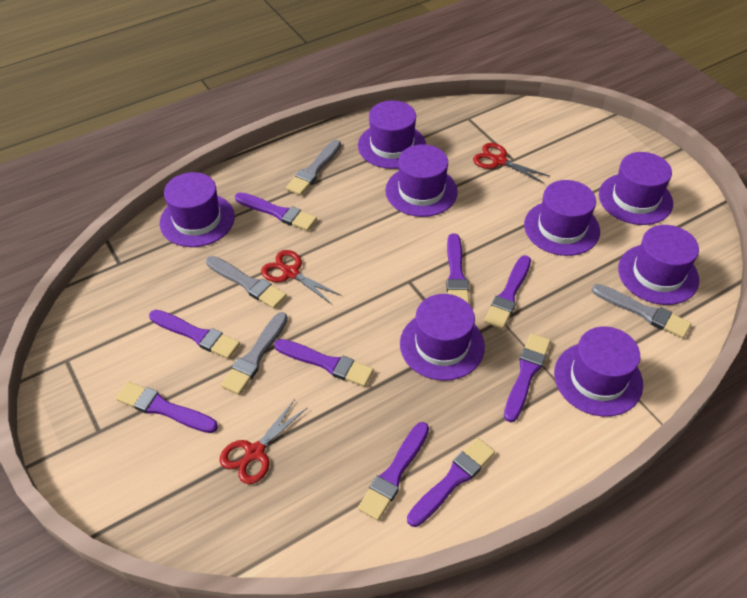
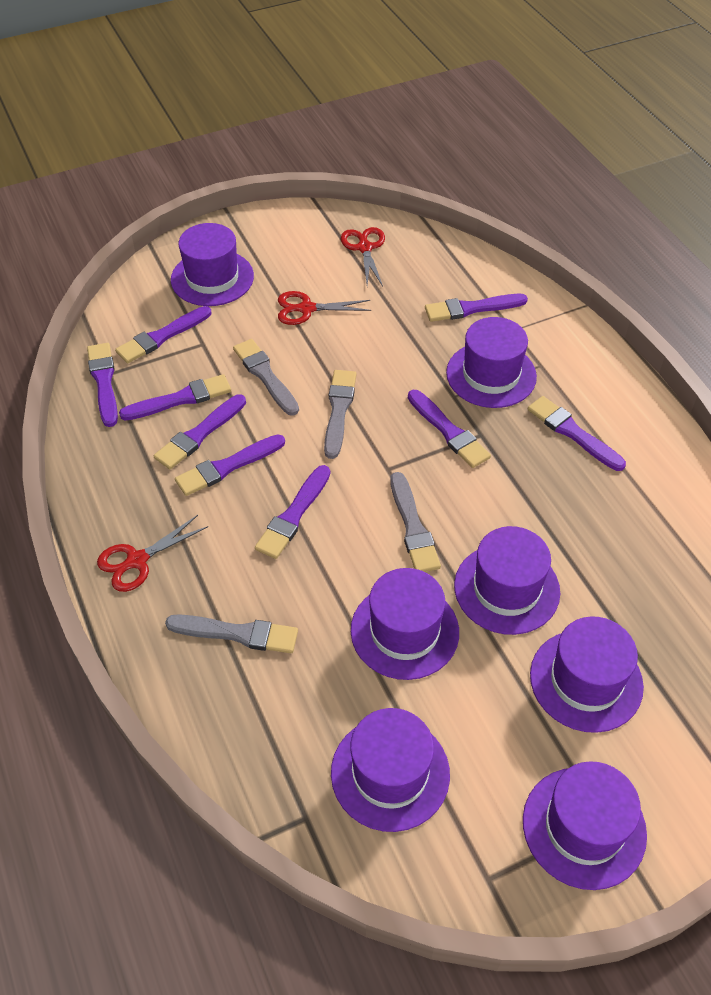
purple hat: [160,172,235,247] [358,101,426,169] [385,144,458,217] [400,294,485,381] [524,180,600,256] [554,327,643,417] [599,152,673,225] [618,225,699,305] = 8 -> [171,223,254,306] [331,708,450,832] [351,568,459,680] [446,317,537,408] [454,526,560,635] [523,761,647,890] [530,617,644,733] = 7

